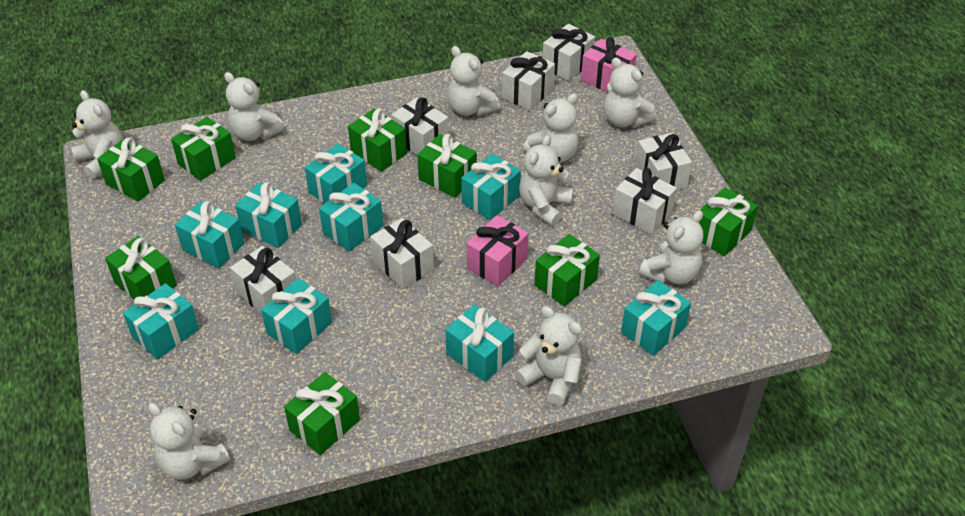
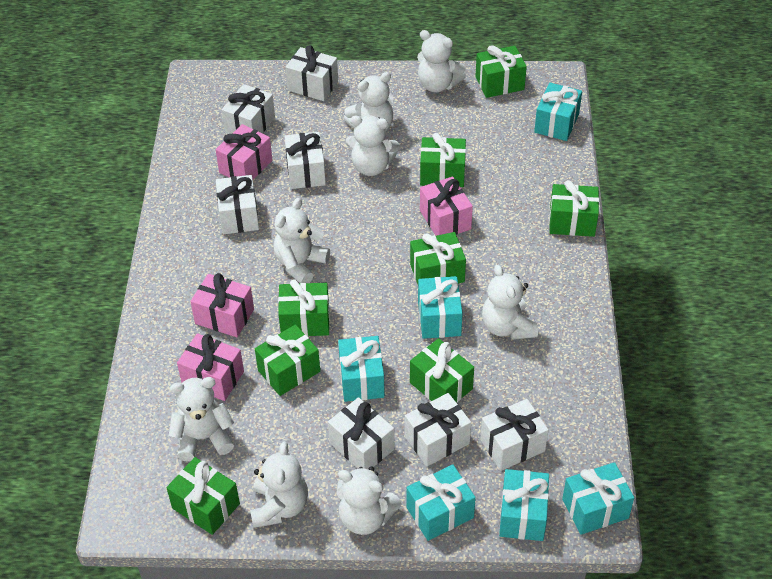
pink gift: [467,215,529,286] [581,37,637,92] = 2 -> [177,333,244,401] [190,273,254,337] [215,124,272,179] [420,177,473,236] = 4
turquoise gift: [123,283,199,360] [175,201,244,268] [235,182,302,248] [261,278,332,354] [305,144,367,203] [319,183,383,252] [445,305,514,382] [461,154,521,220] [621,280,691,356] = 9 -> [338,336,385,402] [407,464,476,541] [418,276,463,339] [499,469,549,541] [534,83,582,141] [562,462,634,535] = 6
white teddy bear: [71,90,123,179] [148,403,230,480] [224,72,284,141] [447,46,500,116] [515,306,582,405] [519,135,574,226] [523,93,579,163] [604,57,656,127] [639,210,704,284] = 9 -> [169,377,234,462] [250,442,308,528] [274,198,330,283] [336,466,402,535] [344,72,394,131] [346,115,400,176] [417,30,466,92] [482,265,538,340] = 8

